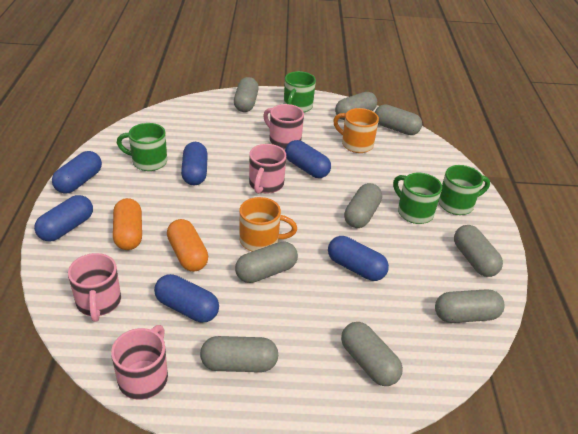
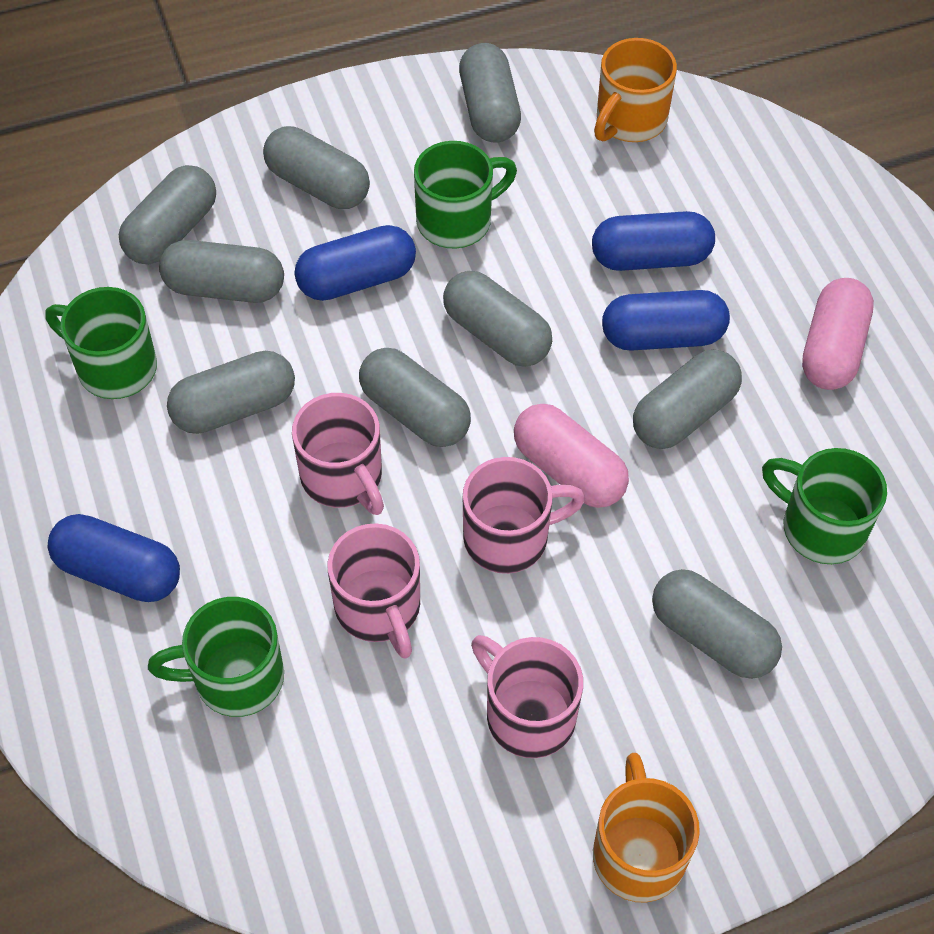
blue capsule: [34,195,93,242] [52,151,102,194] [154,274,219,322] [181,142,208,185] [285,140,331,178] [328,236,389,281] = 6 -> [48,514,180,602] [294,225,416,301] [592,211,715,271] [602,290,730,351] = 4
orange capsule: [113,198,142,250] [167,219,208,272] = 2 -> none = 0
pink capsule: none = 0 -> [514,404,629,508] [802,278,874,390] = 2

